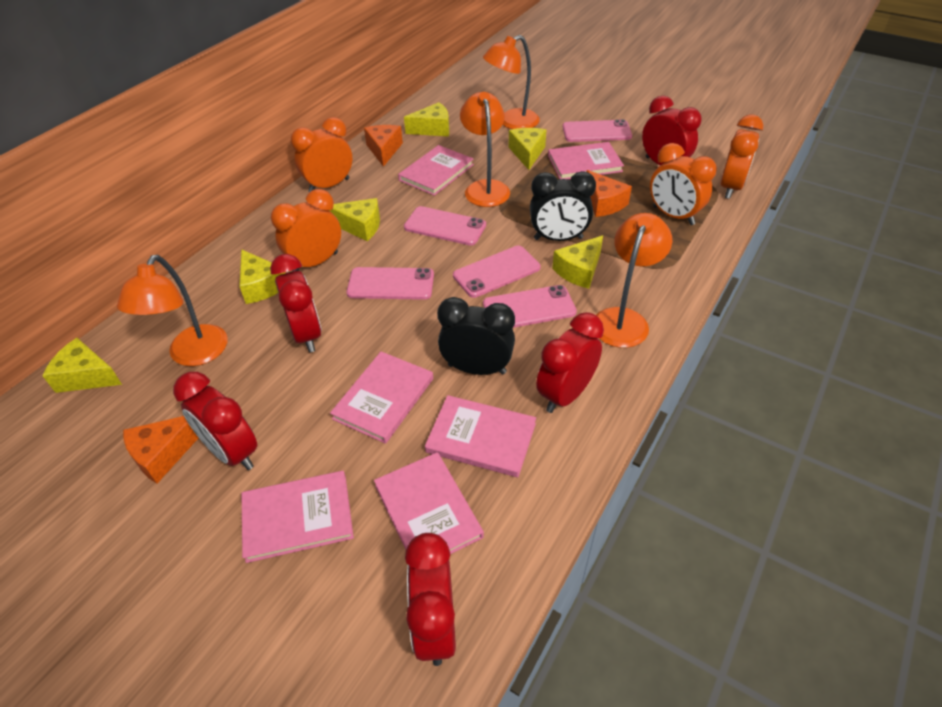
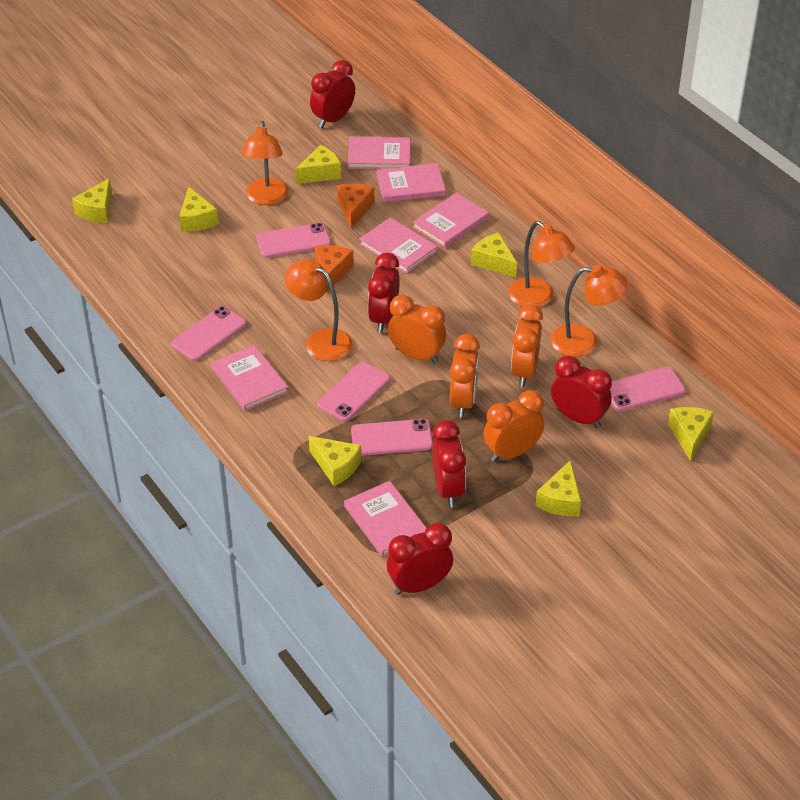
black clock: [437,297,515,375] [530,171,596,241] = 2 -> none = 0
orange cheese: [123,416,198,483] [364,125,403,167] [587,170,632,217] = 3 -> [315,245,354,292] [337,184,375,228] = 2
yellow cheese: [42,338,122,393] [239,249,285,304] [329,198,380,241] [404,102,449,137] [509,128,546,170] [552,236,603,289] = 6 -> [72,178,112,223] [179,187,218,232] [295,145,341,184] [309,436,361,486] [471,232,517,277] [536,460,581,516] [668,407,714,461] = 7

